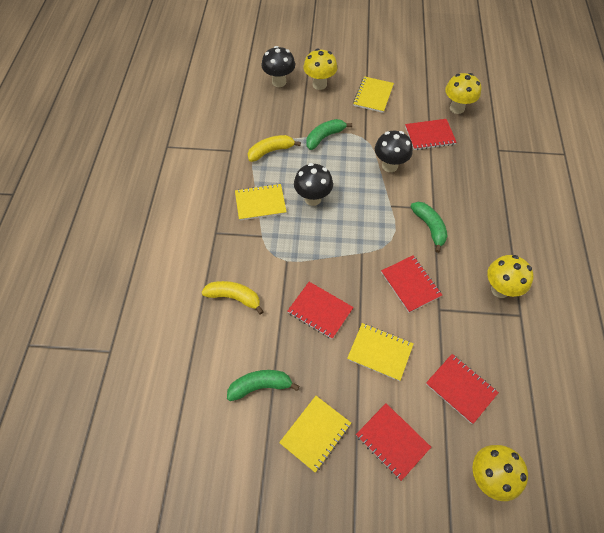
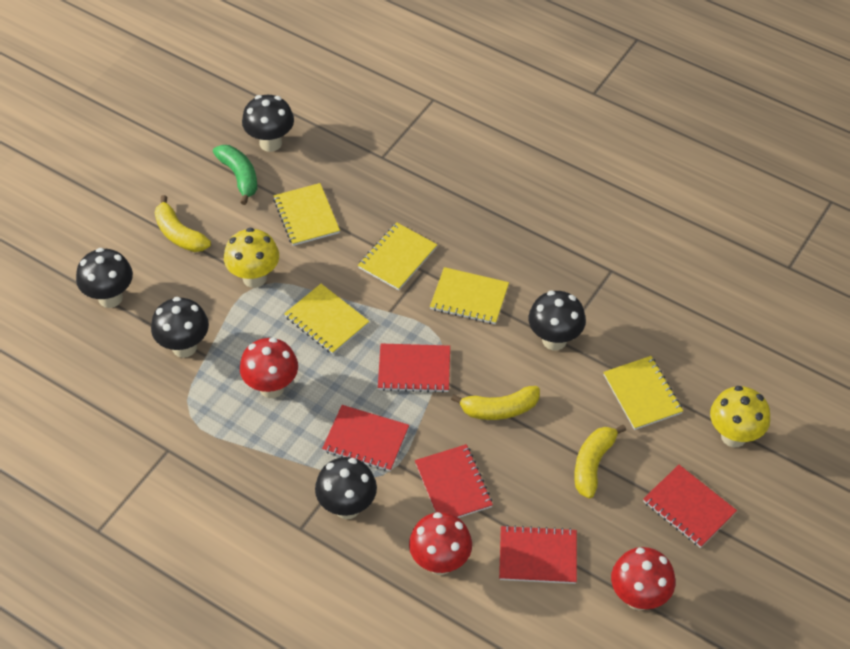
black mushroom: [261,46,295,87] [294,163,333,206] [375,131,413,172] = 3 -> [76,248,133,308] [151,297,209,358] [242,95,294,152] [315,457,377,519] [528,291,586,350] = 5
green banana: [227,370,299,401] [306,119,352,150] [410,202,448,253] = 3 -> [213,145,257,205] = 1
red mushroom: none = 0 -> [240,337,298,398] [409,512,472,575] [611,547,675,610] = 3
yellow banana: [202,281,264,315] [248,135,301,162] = 2 -> [155,195,211,252] [451,386,540,420] [574,425,626,498] = 3
yellow mushroom: [303,49,337,90] [445,73,481,114] [472,445,528,501] [487,255,534,298] = 4 -> [224,228,279,288] [710,386,770,447] = 2
yellow notebook: [235,184,287,220] [279,396,351,473] [347,323,414,381] [353,76,394,113] = 4 -> [273,183,340,246] [284,284,369,354] [358,222,437,290] [430,267,509,324] [603,356,683,430] = 5

